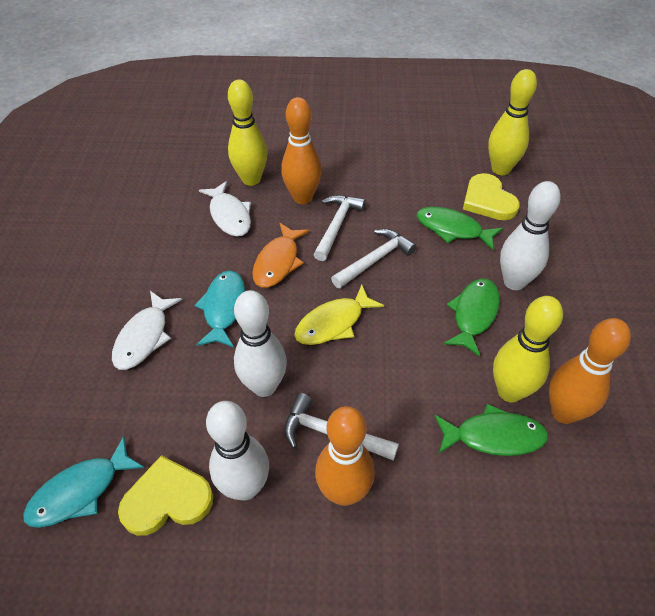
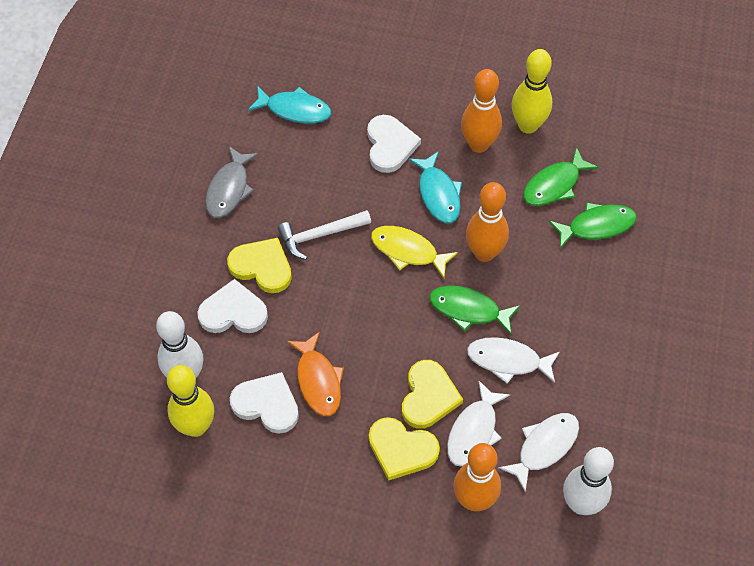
grey fish: none = 0 -> [205,146,259,218] = 1
white bowling pin: [206,401,269,501] [234,290,287,397] [500,181,560,290] = 3 -> [156,311,203,378] [563,447,614,515] = 2
white fish: [112,291,182,370] [199,181,251,237] = 2 -> [447,380,511,467] [467,337,560,384] [498,413,579,492] = 3
white hammer: [284,393,399,461] [313,195,366,261] [331,229,417,288] = 3 -> [278,210,371,260] = 1
white heart: none = 0 -> [197,279,268,333] [230,372,299,434] [367,115,421,173] = 3
yellow bowling pin: [228,80,267,186] [488,69,537,175] [493,296,563,402] = 3 -> [167,365,214,437] [512,49,552,134] = 2
yellow heart: [118,455,213,536] [463,173,520,220] = 2 -> [227,238,292,293] [369,417,440,480] [402,360,463,429] = 3

